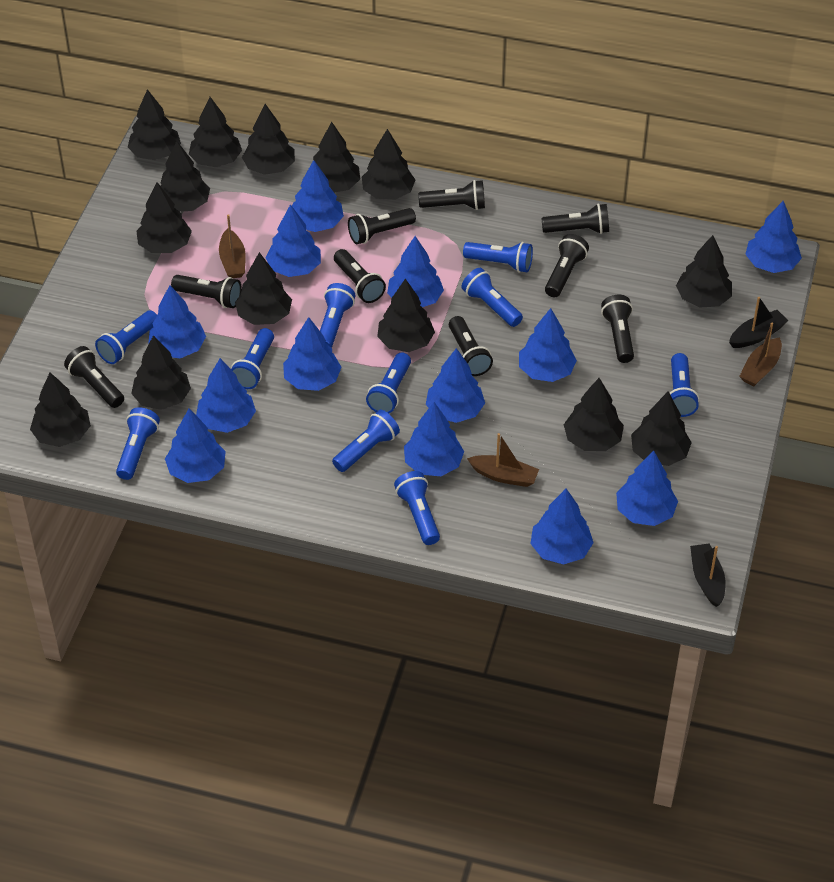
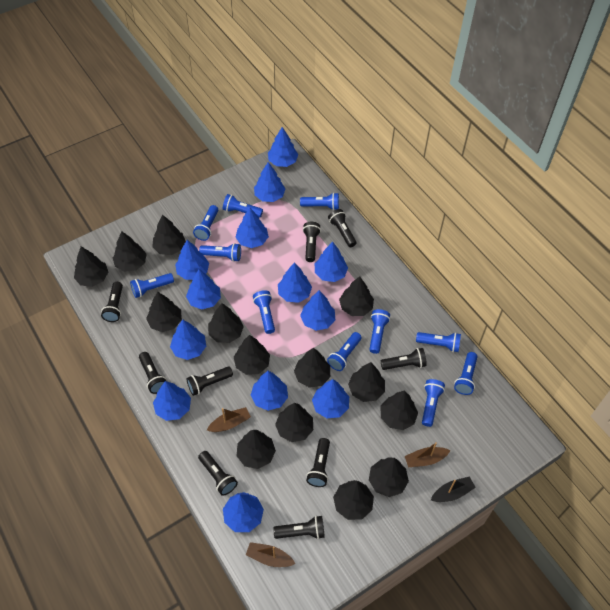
black boat: [690,543,726,607] [729,297,789,348] = 2 -> [431,476,476,502] = 1
blue flashlight: [95,310,157,364] [116,407,160,480] [231,328,274,389] [320,283,355,348] [332,410,400,472] [366,353,411,414] [394,471,440,545] [462,268,523,327] [463,242,533,273] [670,353,699,417] = 10 -> [130,273,174,298] [193,205,218,241] [199,243,241,262] [223,194,263,218] [253,290,275,334] [300,193,339,210] [327,332,362,371] [369,309,390,354] [416,332,461,352] [422,379,445,427] [454,352,478,395] = 11

